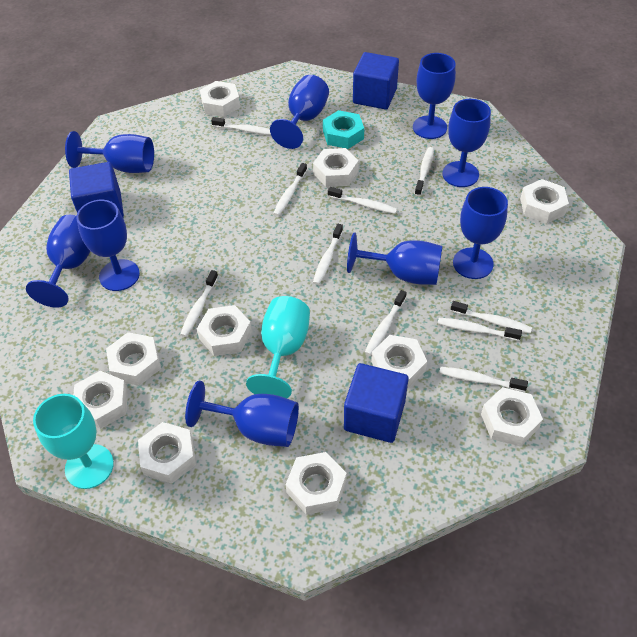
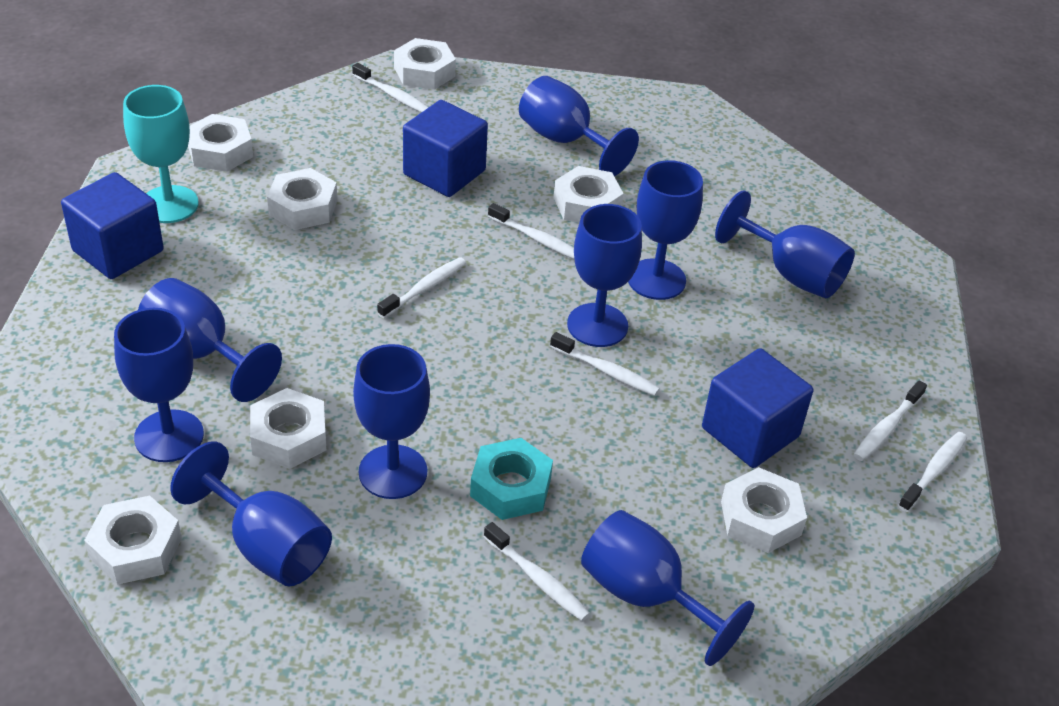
turquoise goblet: [33,394,114,489] [246,296,310,398] = 2 -> [123,85,199,223] = 1
white nut: [73,371,128,429] [106,332,161,386] [138,422,196,484] [197,305,252,356] [200,81,240,117] [285,452,347,515] [313,148,358,187] [371,335,427,389] [481,387,543,447] [520,179,569,224] = 10 -> [84,495,182,585] [188,114,253,172] [250,388,326,469] [267,168,337,230] [394,38,456,90] [554,166,624,223] [721,467,807,553] = 7
white toothbrush: [180,270,218,337] [211,117,271,135] [273,163,307,216] [313,224,343,285] [328,187,397,214] [365,290,407,356] [415,147,434,196] [438,318,522,341] [439,367,528,392] [451,301,532,333] = 10 -> [352,63,429,112] [377,257,466,318] [484,522,590,621] [488,203,574,259] [550,332,660,396] [853,380,927,461] [898,432,967,512] = 7

